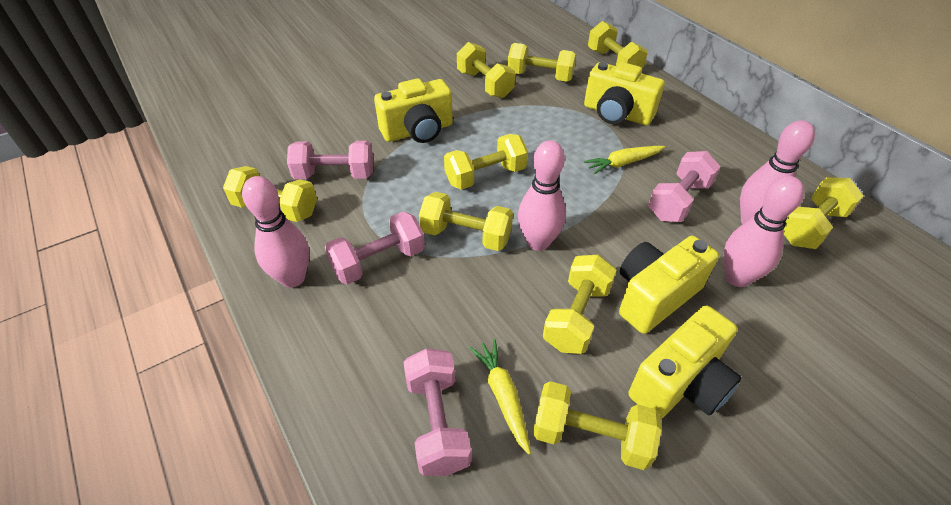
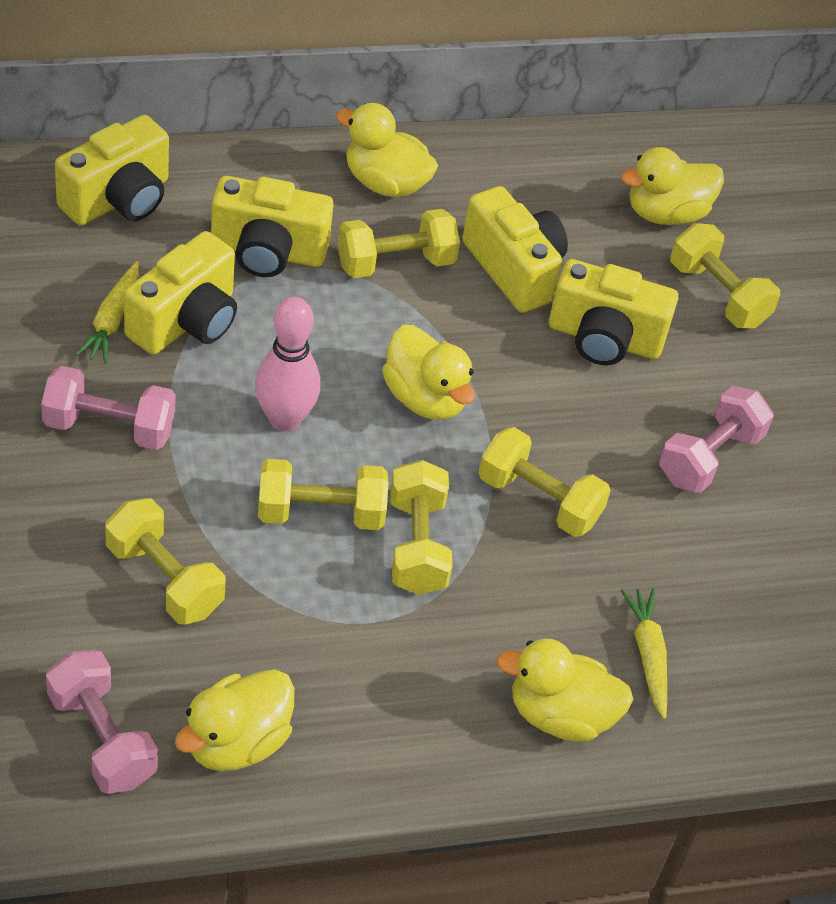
pink bowling pin: [242,176,309,288] [518,140,566,251] [724,176,804,287] [740,120,815,224] = 4 -> [255,297,320,431] = 1
pink dumbbell: [287,141,373,179] [325,212,425,285] [403,348,471,476] [648,151,721,222] = 4 -> [41,366,176,450] [46,650,158,794] [659,386,774,493] = 3
yellow camera: [374,78,453,143] [584,62,665,125] [619,236,719,334] [628,305,742,419] = 4 -> [55,115,169,225] [124,231,237,355] [211,176,334,277] [462,186,568,313] [549,259,679,365] = 5
yellow duck: none = 0 -> [174,669,294,771] [336,103,438,198] [382,325,475,420] [497,638,633,741] [621,147,724,225] = 5
yellow dumbbell: [223,166,317,222] [419,192,513,251] [444,134,528,190] [457,42,515,98] [508,43,576,82] [533,381,661,470] [543,255,616,354] [588,21,648,68] [784,177,863,249] = 9 -> [105,498,226,625] [258,459,389,530] [337,209,460,278] [390,460,453,595] [478,427,611,537] [671,223,780,328] = 6

